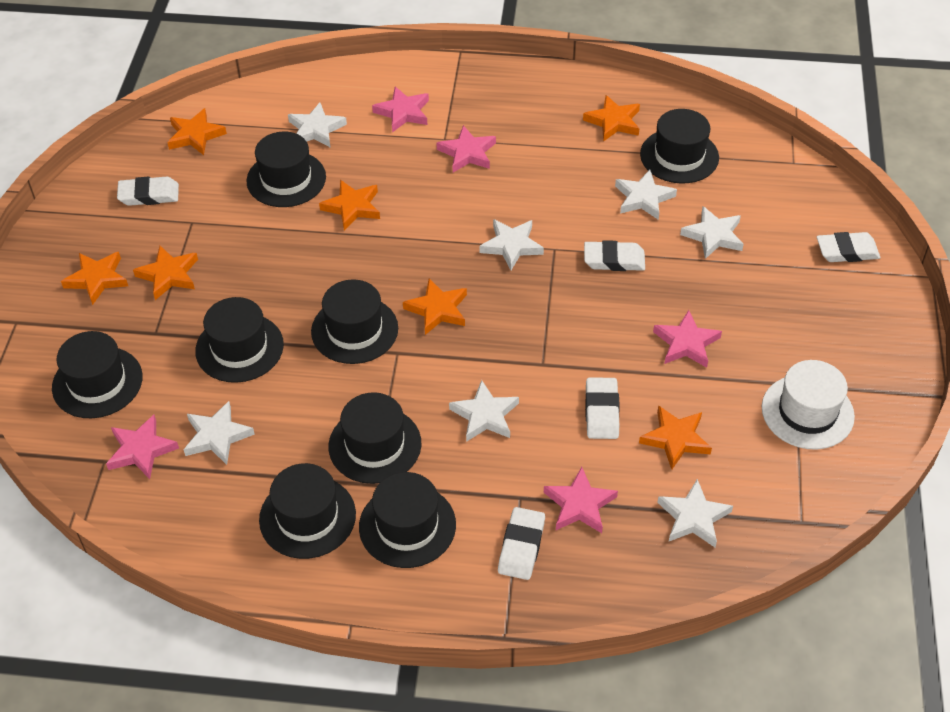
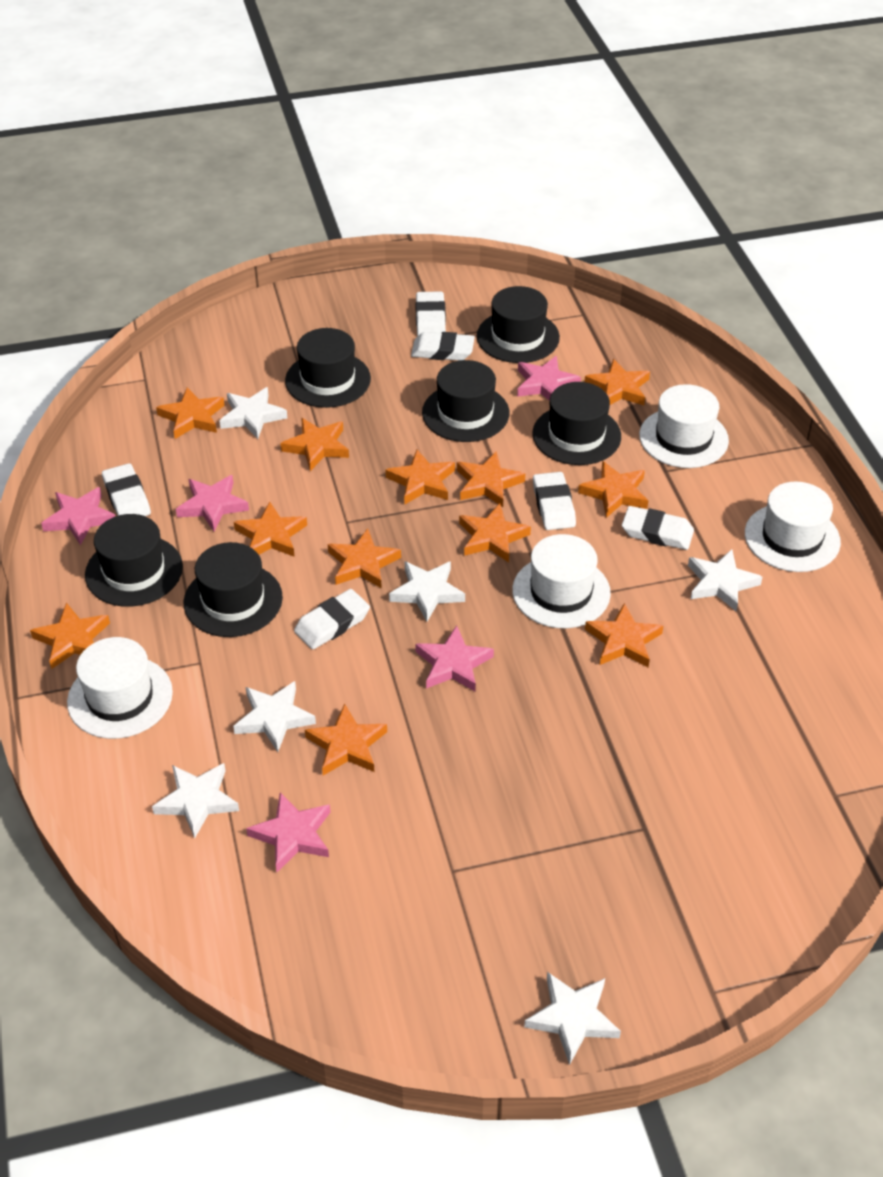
black hat: [52,331,142,418] [195,297,284,383] [246,132,326,207] [259,463,356,559] [311,279,398,364] [329,392,422,484] [359,472,456,568] [640,109,719,183] = 8 -> [85,514,183,607] [184,542,283,637] [285,328,371,408] [422,360,509,442] [477,286,560,363] [532,382,621,465] = 6
orange star: [61,252,128,305] [133,246,198,300] [167,108,227,155] [319,180,380,230] [403,279,467,335] [583,95,640,142] [639,405,712,469] = 7 -> [30,603,110,669] [156,387,225,439] [234,502,307,557] [280,418,349,471] [305,704,387,775] [328,528,401,589] [385,450,455,505] [457,451,525,507] [459,504,531,563] [578,461,648,518] [585,359,650,405] [585,603,663,667] = 12
white eraser: [117,177,179,206] [498,507,545,580] [584,240,645,271] [585,377,620,439] [817,232,880,262] = 5 -> [102,463,151,516] [294,589,370,650] [411,332,475,361] [415,291,446,336] [533,472,576,530] [622,506,694,550] = 6
white hat: [762,360,855,450] = 1 -> [67,637,173,739] [512,534,611,628] [639,384,729,468] [745,482,841,572] = 4
white star: [184,401,255,465] [288,102,347,148] [449,380,519,442] [480,219,544,270] [615,170,677,220] [657,479,733,547] [680,206,744,259] = 7 -> [152,763,239,838] [219,387,288,439] [233,681,316,752] [389,561,465,622] [524,972,621,1065] [688,549,762,611] = 6

